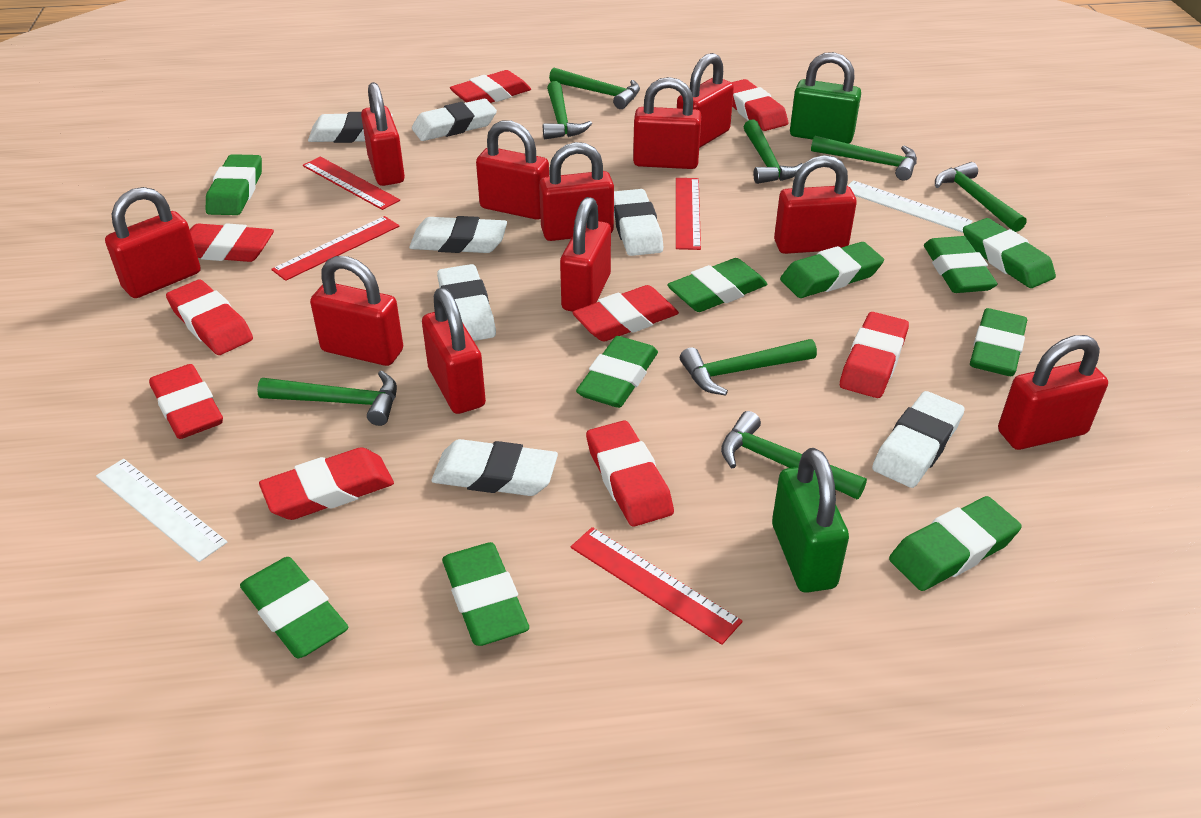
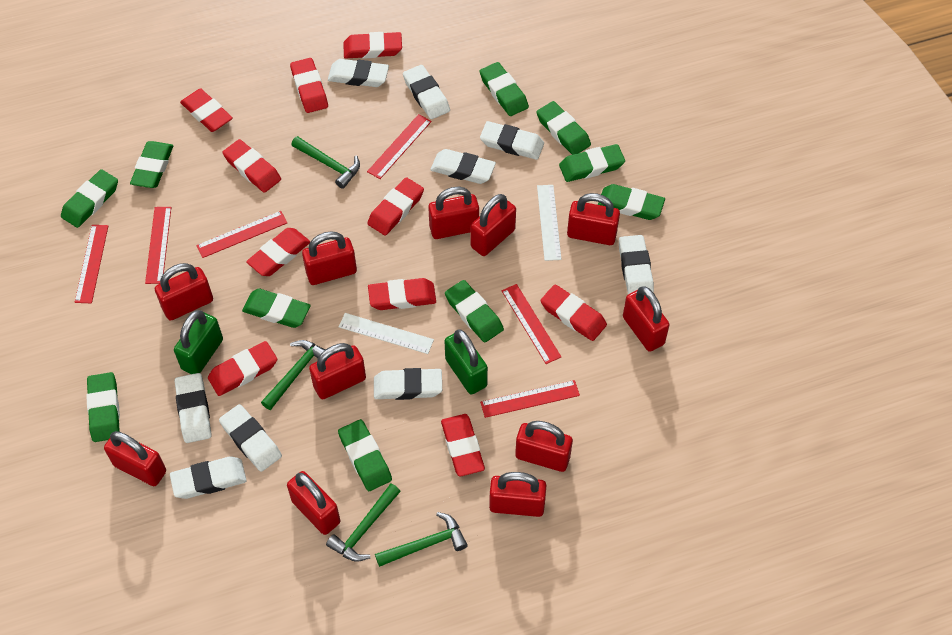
green hammer: [257,370,397,426] [543,81,592,139] [549,68,640,109] [680,339,817,396] [721,411,867,499] [744,119,803,184] [811,136,917,180] [935,162,1026,232] = 8 -> [261,340,325,410] [292,136,360,189] [326,484,401,562] [375,512,468,567] = 4
red eraser: [149,364,223,439] [166,279,253,355] [190,223,274,262] [259,447,394,520] [450,70,531,103] [572,285,679,341] [586,420,674,527] [731,79,788,131] [840,312,909,398] = 9 -> [180,89,233,132] [208,341,277,396] [223,139,281,193] [246,228,310,276] [290,58,328,113] [343,32,402,59] [367,177,424,235] [368,278,436,310] [441,414,485,477] [540,285,607,341] = 10
red ruler: [271,216,399,281] [303,157,400,210] [571,527,743,645] [676,178,701,250] = 4 -> [75,225,108,303] [145,207,171,284] [196,211,287,258] [367,114,432,179] [480,380,580,418] [502,284,561,364] = 6
white eraser: [308,112,393,143] [409,216,507,253] [412,99,497,141] [431,439,558,496] [437,264,496,341] [614,189,663,256] [872,391,965,488] = 7 -> [170,457,247,499] [175,373,211,443] [219,404,282,472] [328,59,389,87] [374,368,442,400] [403,65,450,119] [430,149,496,184] [480,121,544,160] [619,235,654,294] = 9

